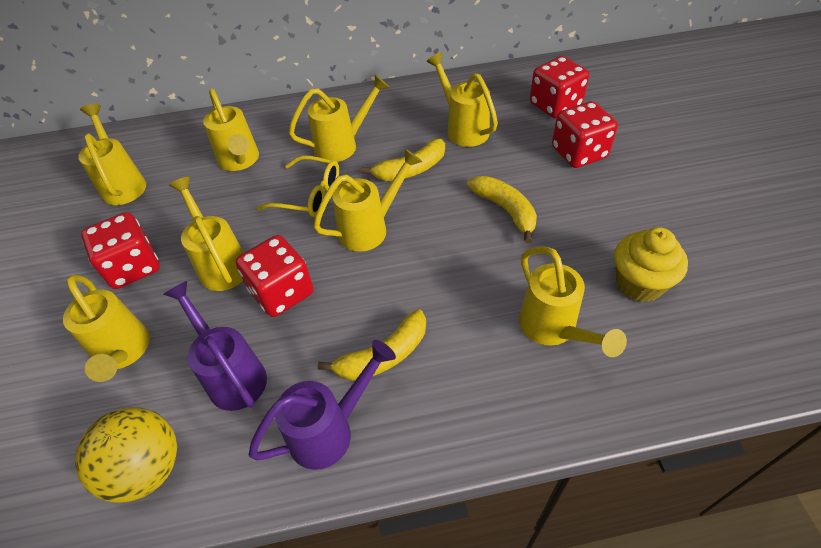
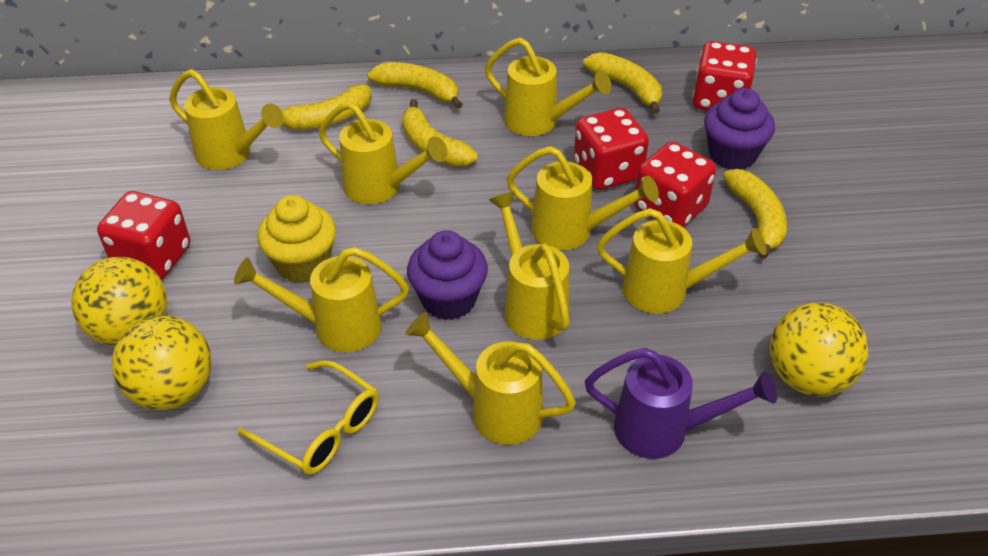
purple cupcake: none = 0 -> [407,230,488,320] [704,88,775,170] = 2
purple watering can: [164,281,267,411] [249,340,396,470] = 2 -> [585,348,777,459] = 1
yellow ball: [75,407,177,503] = 1 -> [71,257,167,346] [112,315,211,410] [770,303,868,396] = 3
yellow banana: [318,309,426,381] [361,139,445,181] [467,176,537,243] = 3 -> [282,85,372,130] [367,62,463,109] [402,99,478,166] [583,52,662,114] [723,169,787,259] = 5

